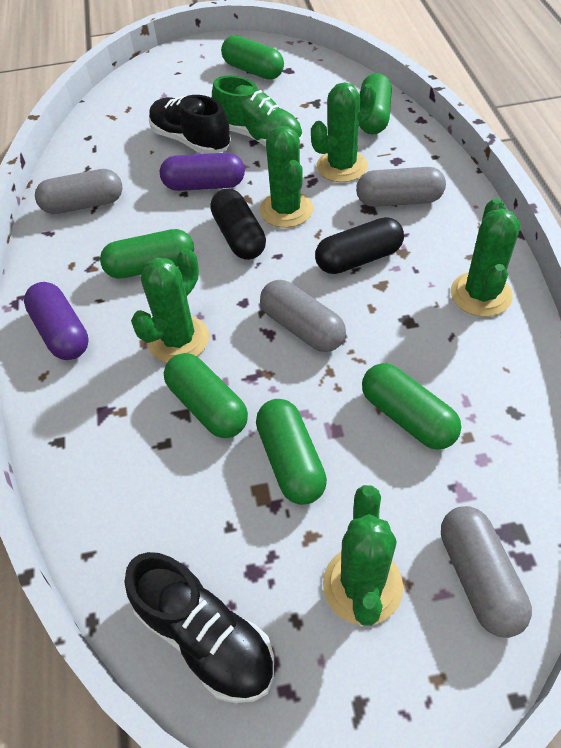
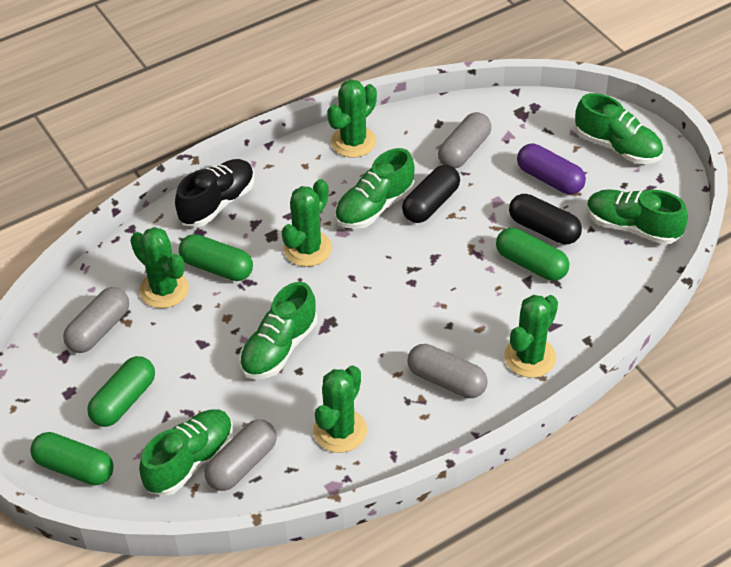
black shoe: [124,552,274,703] [149,95,231,154] = 2 -> [175,159,254,227] = 1
green capsule: [100,229,194,279] [164,353,248,438] [221,35,284,80] [256,399,327,505] [360,73,392,134] [362,363,461,450] = 6 -> [30,432,114,485] [87,356,155,427] [179,234,253,281] [496,228,569,281] = 4
green shoe: [212,75,303,146] = 1 -> [139,409,233,496] [239,282,317,379] [335,148,415,229] [575,93,663,164] [587,189,688,245] = 5
purple capsule: [24,282,89,360] [160,153,245,191] = 2 -> [517,144,586,194] = 1

